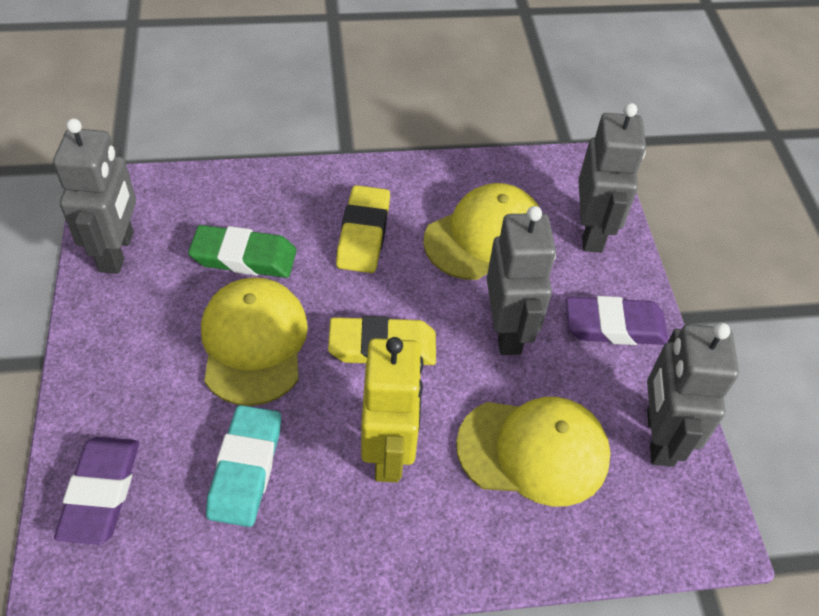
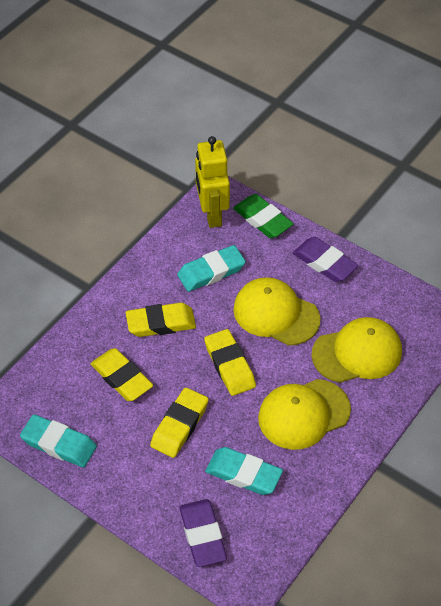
grey robot: [53,118,136,274] [486,206,556,355] [578,103,646,253] [647,323,739,467] = 4 -> none = 0
turquoise eraser: [206,405,281,527] = 1 -> [20,414,97,468] [177,245,246,292] [205,447,283,495] = 3
yellow eraser: [328,316,436,365] [336,185,390,273] = 2 -> [91,348,153,401] [126,303,196,337] [150,387,209,458] [204,329,256,396] = 4

